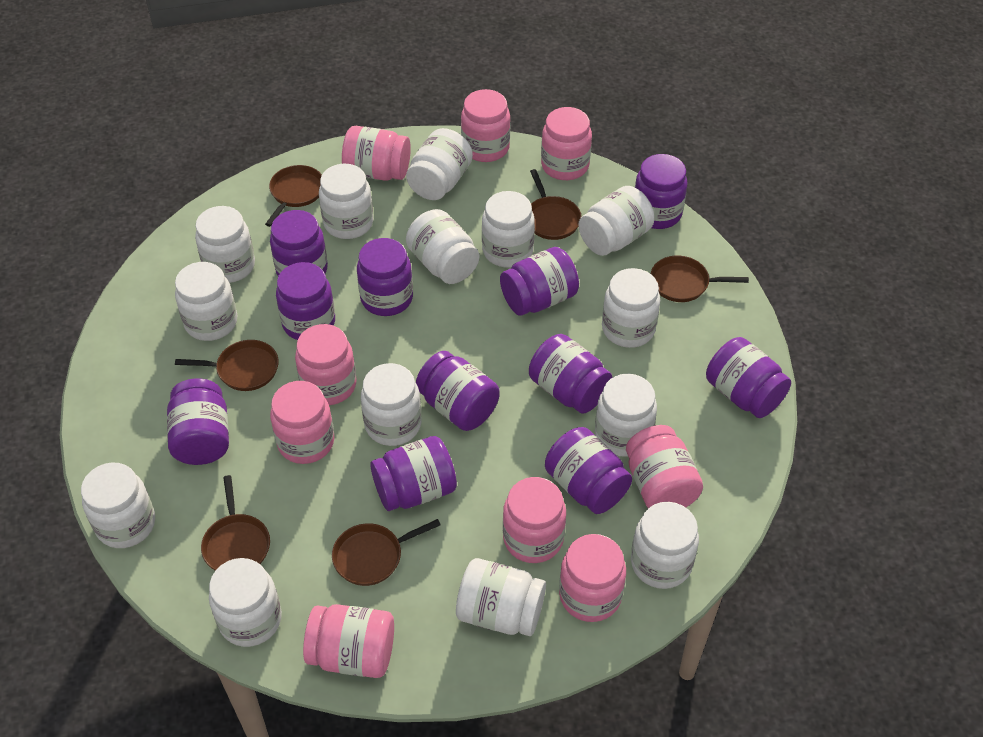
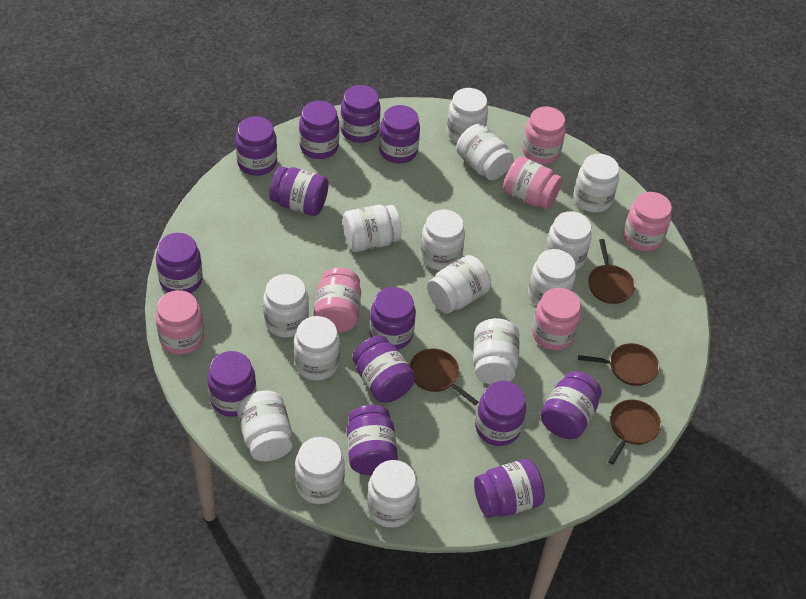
brown pan: [175,340,279,391] [201,475,270,571] [265,165,322,227] [332,519,441,586] [530,169,582,240] [651,256,749,302] = 6 -> [409,349,478,405] [578,343,659,386] [588,239,635,304] [608,400,661,464] = 4
pink jar: [270,381,334,464] [295,324,357,405] [303,604,394,678] [342,126,411,181] [461,89,510,162] [503,477,566,563] [541,107,592,180] [559,534,626,622] [626,425,703,508] = 9 -> [155,290,204,355] [314,268,361,333] [503,157,562,209] [522,107,566,164] [532,288,581,350] [624,192,672,252] = 6
purple jar: [167,378,229,465] [270,210,328,276] [276,262,335,340] [357,238,413,316] [370,436,457,511] [416,351,500,431] [500,247,579,316] [529,334,612,413] [545,427,632,514] [635,154,687,229] [706,337,791,418] = 11 -> [156,233,203,293] [207,351,256,417] [236,116,277,176] [269,166,329,216] [299,101,339,159] [340,85,381,143] [347,405,398,475] [352,335,415,403] [369,287,416,350] [379,105,420,163] [474,459,545,518] [475,381,526,446] [540,371,602,439] = 13

